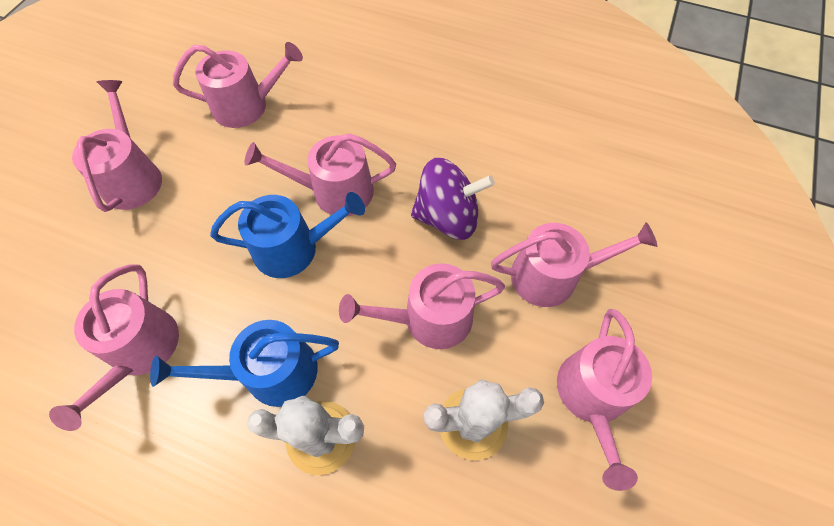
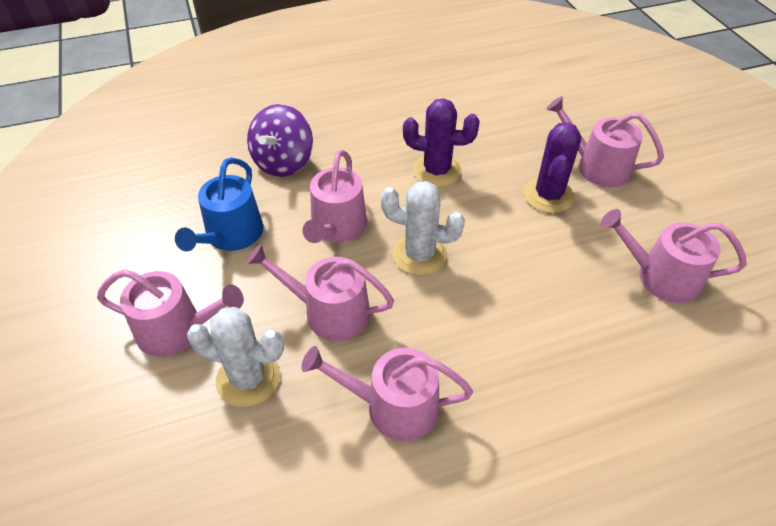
blue watering can: [150,320,339,407] [210,192,365,278] = 2 -> [175,157,263,251] = 1
pink watering can: [49,265,179,431] [72,80,162,212] [173,42,303,128] [245,133,396,216] [339,263,505,349] [491,222,657,307] [557,309,652,491] = 7 -> [97,269,244,357] [246,244,394,341] [301,346,473,441] [303,149,367,243] [546,96,664,187] [601,209,747,303] = 6
purple cactus: none = 0 -> [403,98,480,187] [524,122,581,213] = 2

